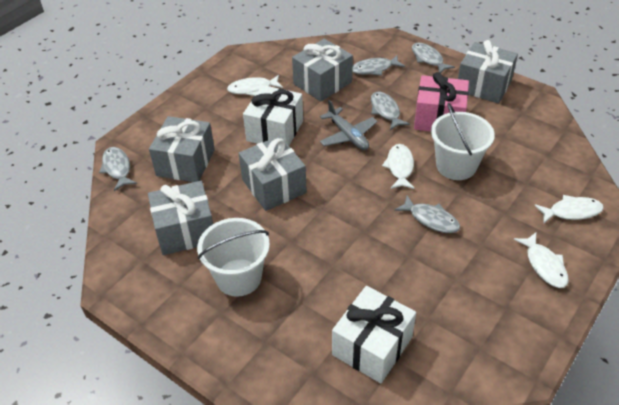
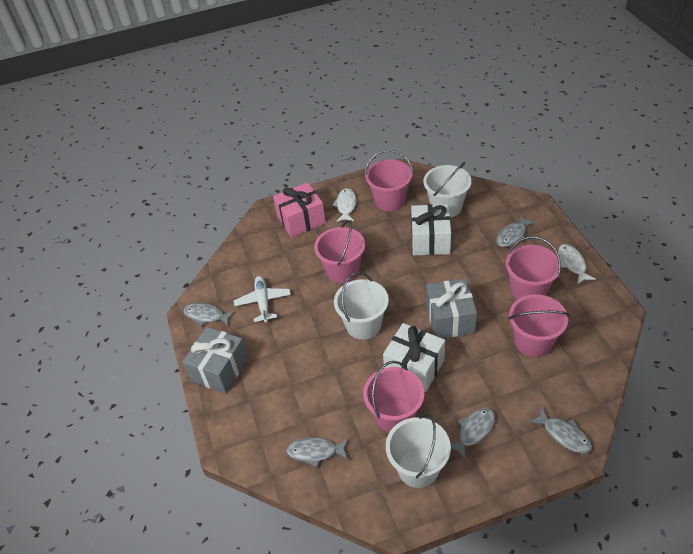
grey gift: [148,181,213,255] [149,116,215,182] [239,136,307,211] [292,39,353,101] [458,40,518,103] = 5 -> [182,327,248,394] [426,279,477,338] = 2
grey plane: [320,100,377,150] = 1 -> none = 0
pink bucket: none = 0 -> [314,220,365,283] [363,361,424,433] [365,150,413,211] [506,236,561,300] [508,294,570,357] = 5
white bucket: [197,218,270,297] [431,103,495,180] = 2 -> [334,272,389,340] [386,414,451,488] [423,162,472,218] = 3
white fish: [227,75,283,96] [382,144,415,189] [514,233,569,288] [534,195,604,223] = 4 -> [332,188,356,222] [558,244,596,285] = 2
white plane: none = 0 -> [234,276,291,323] = 1

